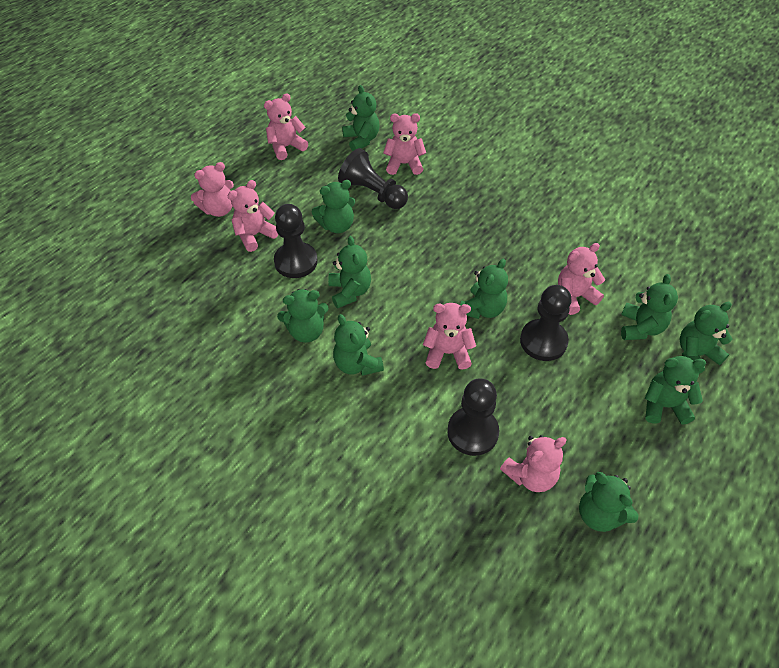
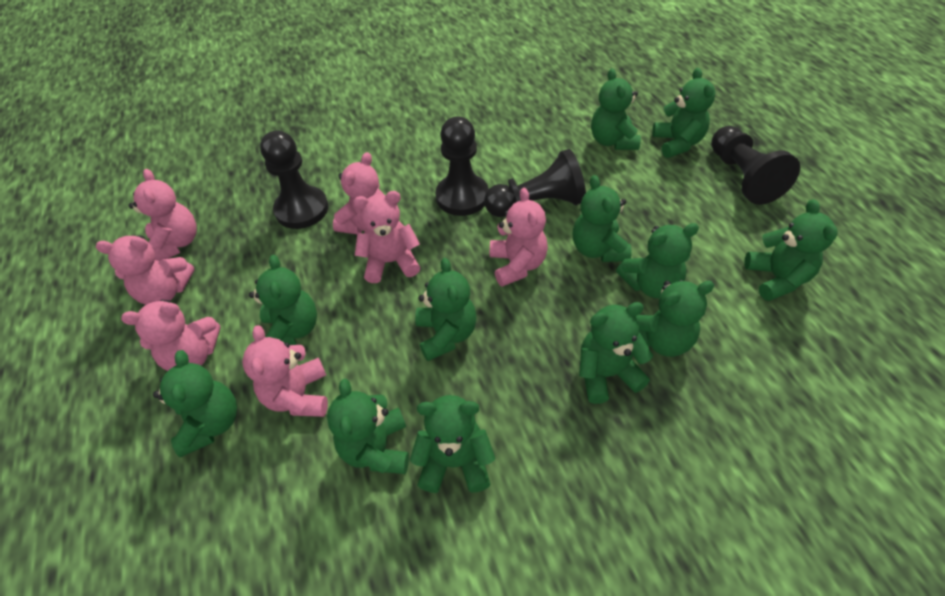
green teddy bear: [277,289,329,343] [312,180,355,233] [328,236,371,309] [333,314,384,376] [342,85,379,151] [460,259,508,319] [579,472,638,532] [621,274,678,340] [645,356,706,425] [679,302,732,374] = 10 -> [153,350,237,457] [249,255,317,345] [327,379,409,474] [410,395,495,493] [415,258,477,361] [573,175,632,262] [579,302,653,404] [591,69,641,150] [616,223,699,298] [636,280,714,357] [652,68,715,158] [744,199,838,301] = 12

